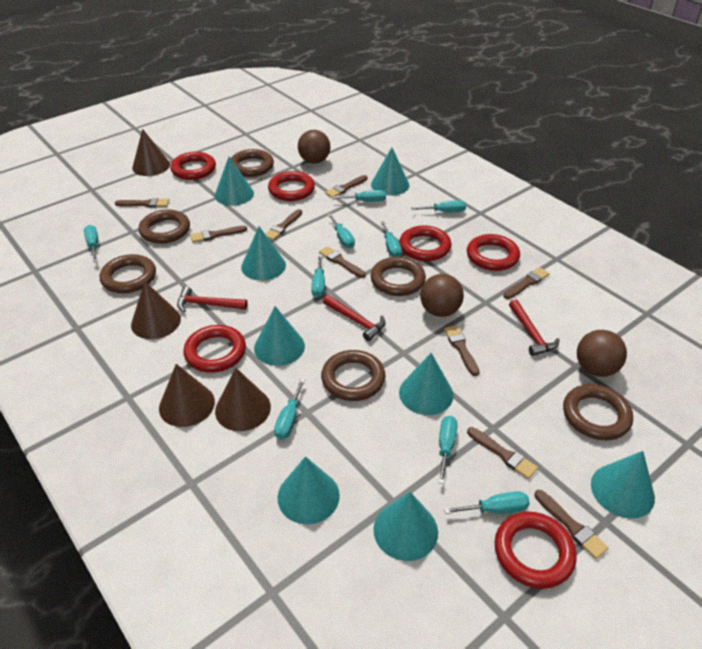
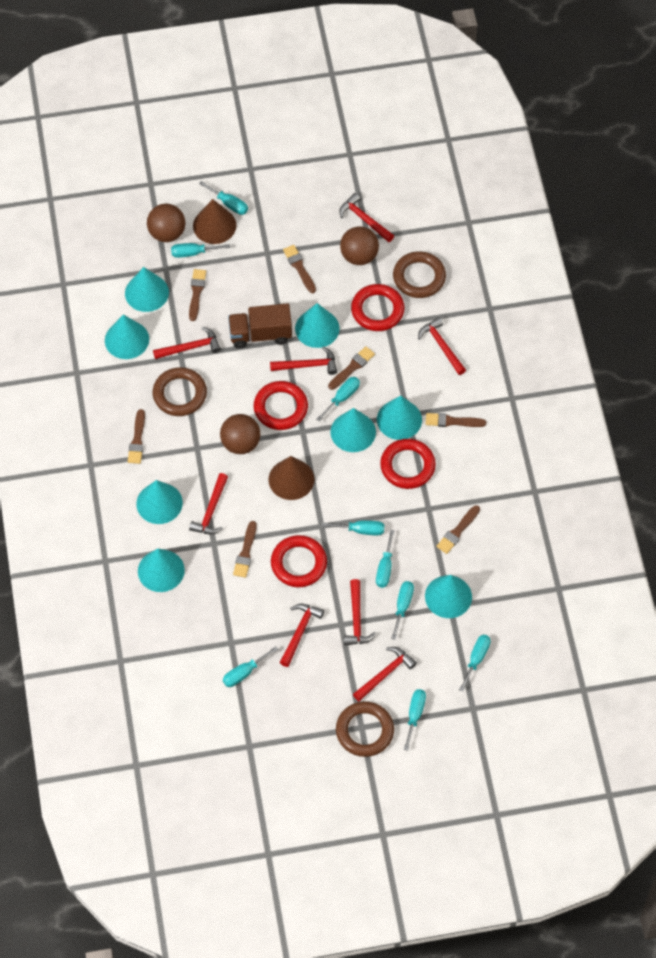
brown brush: [115,198,169,207] [190,226,247,243] [265,209,302,240] [319,246,366,278] [325,175,368,198] [444,325,480,376] [467,427,538,479] [503,267,550,299] [534,490,609,559] = 9 -> [128,409,145,464] [189,269,206,321] [233,521,257,578] [283,245,316,293] [328,346,375,390] [426,413,486,427] [436,505,480,554] = 7
brown cone: [131,281,181,339] [132,129,170,176] [159,364,215,427] [215,368,271,431] = 4 -> [193,199,236,244] [268,456,315,500] = 2
brown ring: [100,254,156,293] [138,210,190,244] [231,149,274,177] [321,350,386,401] [371,257,426,296] [563,384,633,440] = 6 -> [153,367,207,416] [336,701,394,757] [393,251,446,298] = 3
brown truck: none = 0 -> [228,303,292,349] = 1
red hammer: [177,286,247,312] [323,295,385,341] [509,299,560,356] = 3 -> [153,327,221,359] [189,473,228,534] [270,346,337,375] [280,604,324,667] [339,193,394,242] [344,579,376,645] [353,647,417,701] [418,317,466,375] = 8
red ring: [170,152,216,180] [183,325,246,373] [268,171,315,201] [399,225,451,261] [467,234,520,271] [495,511,577,589] = 6 -> [254,381,308,430] [271,535,327,587] [351,284,405,331] [380,439,436,489] = 4

